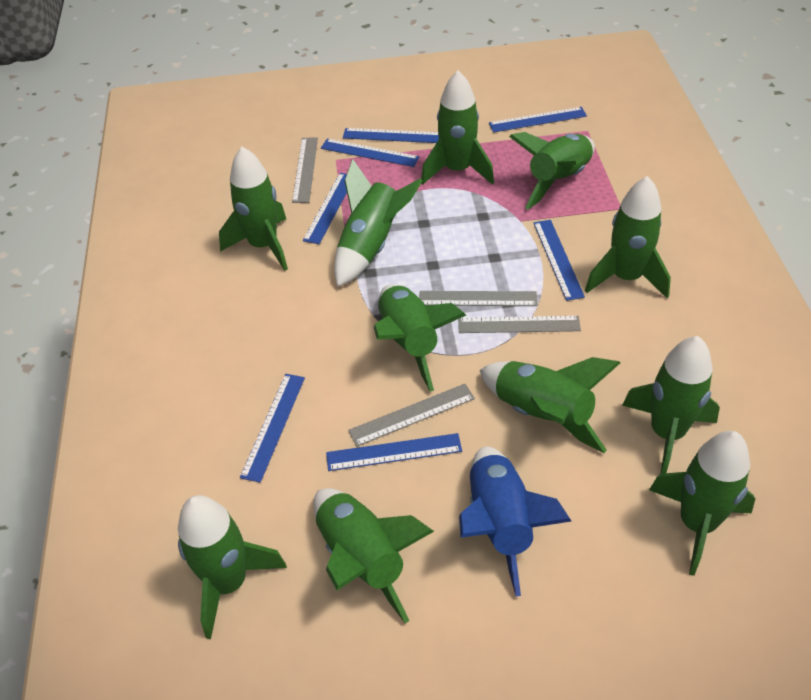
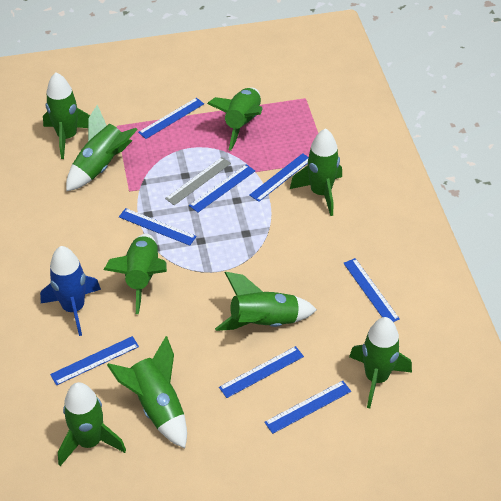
blue ruler: [240,374,305,483] [303,173,347,244] [321,139,419,167] [326,433,462,471] [343,128,439,143] [489,107,587,132] [534,220,585,301] = 7 -> [50,336,139,385] [119,208,197,246] [138,98,204,139] [189,164,255,212] [219,346,304,398] [250,153,309,202] [264,380,351,434] [343,258,400,322] = 8
green rocket: [178,495,287,639] [219,147,288,271] [313,488,434,623] [334,159,423,287] [373,284,466,392] [421,71,494,185] [480,357,620,453] [509,132,595,210] [585,176,671,298] [622,336,720,474] [649,431,755,576] = 11 -> [43,72,90,159] [58,382,126,466] [66,105,138,191] [104,234,167,314] [107,336,187,448] [207,88,263,151] [215,272,317,331] [290,128,342,216] [349,317,412,409] = 9
grey ruler: [292,137,318,203] [348,384,475,447] [419,291,538,306] [458,316,581,333] = 4 -> [165,157,231,205] = 1

